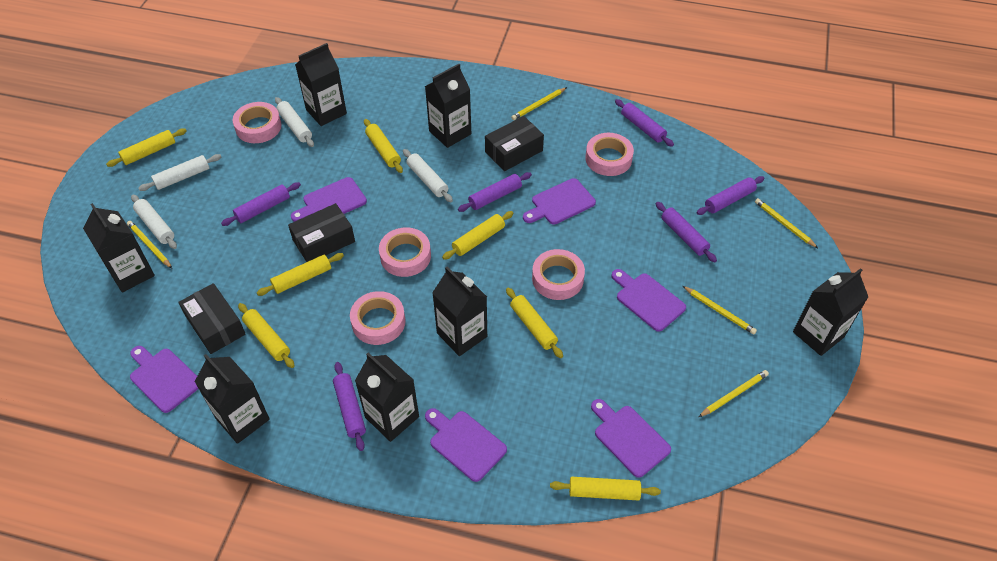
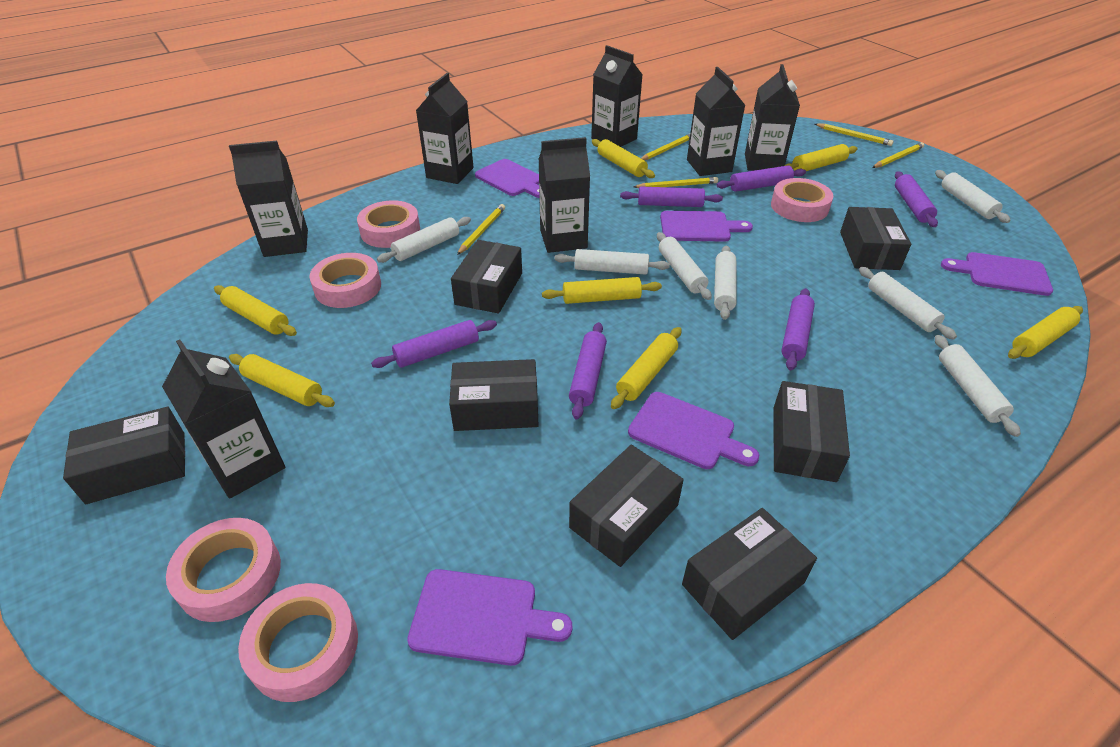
black box: [178,283,246,354] [288,203,355,262] [485,116,544,171] = 3 -> [63,407,185,504] [449,359,539,431] [451,240,522,313] [569,445,684,567] [682,508,817,640] [773,381,850,482] [840,207,911,270] = 7
purple cutting board: [130,346,199,413] [291,177,367,222] [425,408,507,482] [523,178,596,224] [591,399,671,478] [612,269,686,332] = 6 -> [407,569,572,666] [475,159,539,198] [628,392,759,469] [660,211,753,242] [941,252,1053,296] = 5
white rolling pin: [131,195,177,249] [138,154,221,191] [275,97,314,147] [403,149,453,202] = 4 -> [377,217,471,263] [555,249,670,275] [657,232,712,300] [714,246,737,320] [859,267,957,340] [935,170,1011,223] [935,335,1021,437] = 7

